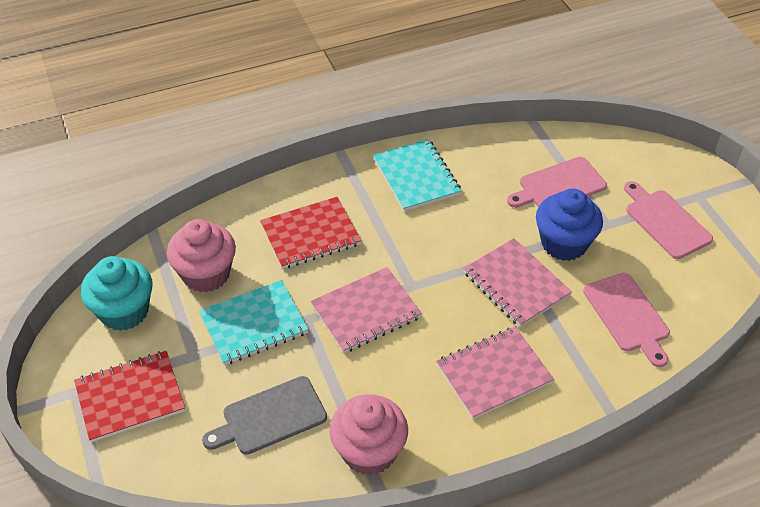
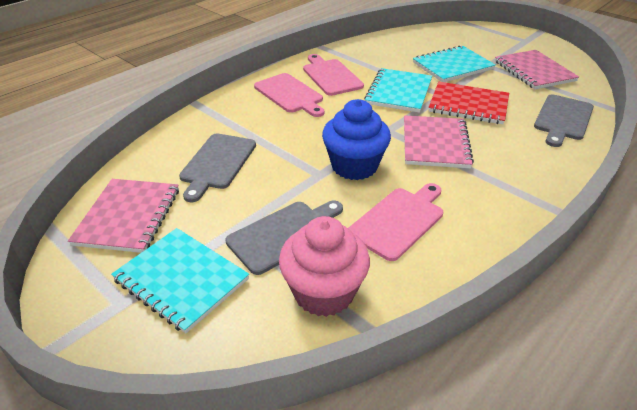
grey cutting board: [202,376,327,455] = 1 -> [179,133,256,202] [225,200,343,275] [534,94,594,147] = 3
pink cupcake: [167,219,236,292] [329,394,408,475] = 2 -> [279,216,370,317] = 1
red notebook: [74,351,185,442] [260,197,361,269] = 2 -> [429,82,509,124] = 1
turquoise cupcake: [81,256,152,331] = 1 -> none = 0
turquoise notebook: [199,280,309,365] [373,139,461,211] = 2 -> [111,228,249,334] [364,68,432,113] [413,45,495,82] = 3

